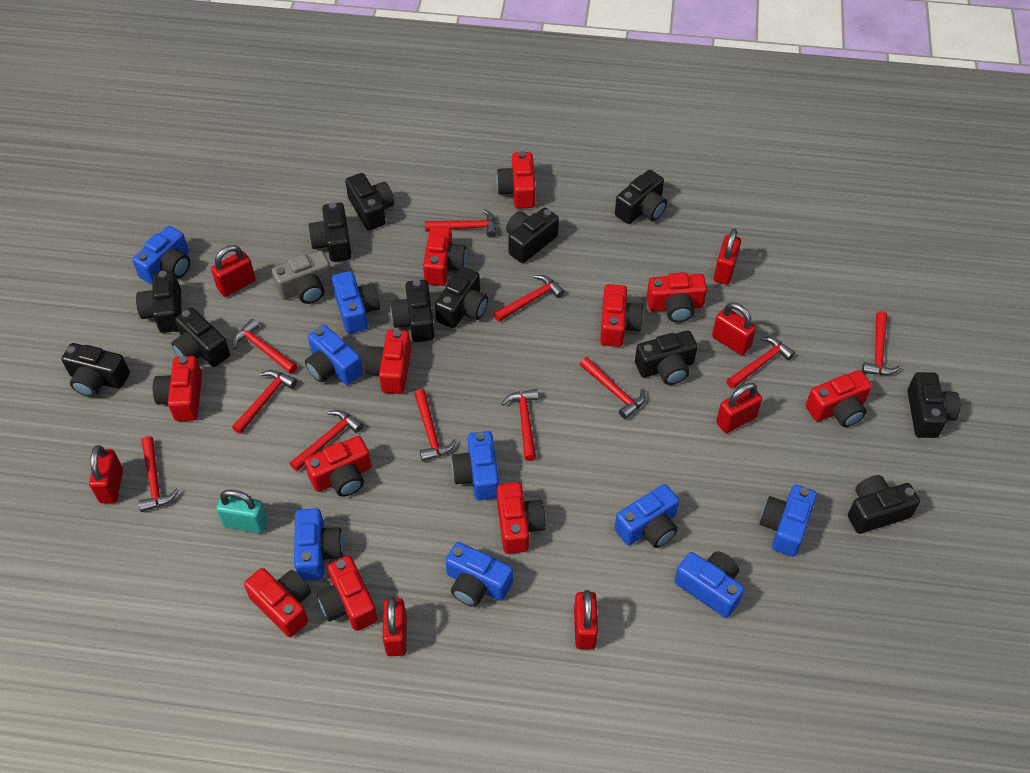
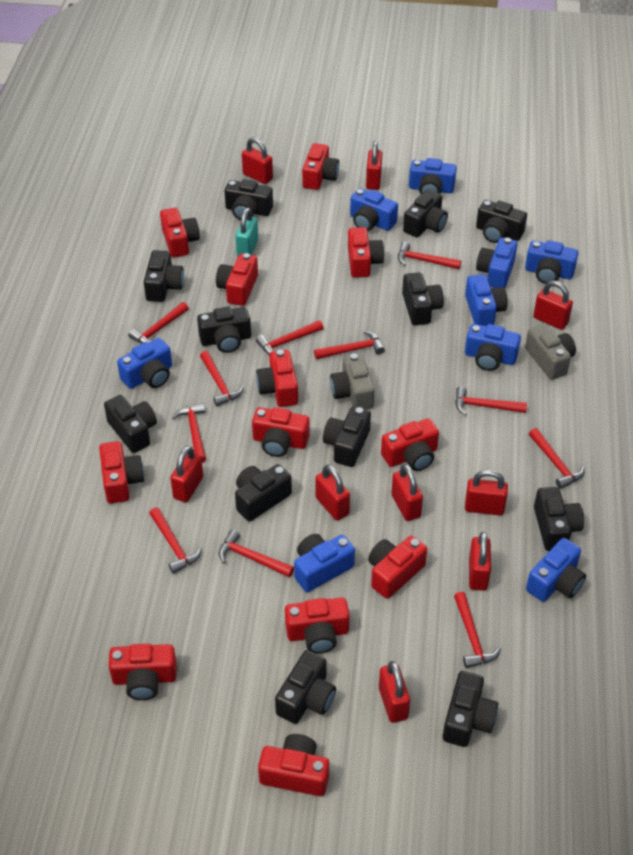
grey camera: [272,251,332,304] = 1 -> [330,353,375,409] [525,324,576,380] = 2
red camera: [153,356,202,421] [244,568,311,637] [304,436,371,497] [317,556,378,631] [365,330,411,394] [423,226,467,286] [496,151,536,208] [497,482,546,554] [600,284,644,347] [646,272,707,323] [806,370,872,427] = 11 -> [99,441,144,504] [109,644,176,700] [160,208,200,258] [216,253,258,306] [252,407,310,457] [256,350,298,407] [258,734,329,796] [285,597,350,654] [302,143,340,190] [348,227,384,278] [368,536,427,599] [381,418,439,471] = 12
red padlock: [89,445,123,503] [211,245,256,297] [383,596,407,656] [574,590,598,649] [712,302,756,355] [714,229,741,285] [716,383,762,433] = 7 -> [170,446,203,502] [242,138,273,184] [315,464,350,521] [366,141,382,190] [379,661,410,723] [391,464,423,521] [465,470,508,515] [469,532,491,591] [533,281,573,330] = 9

